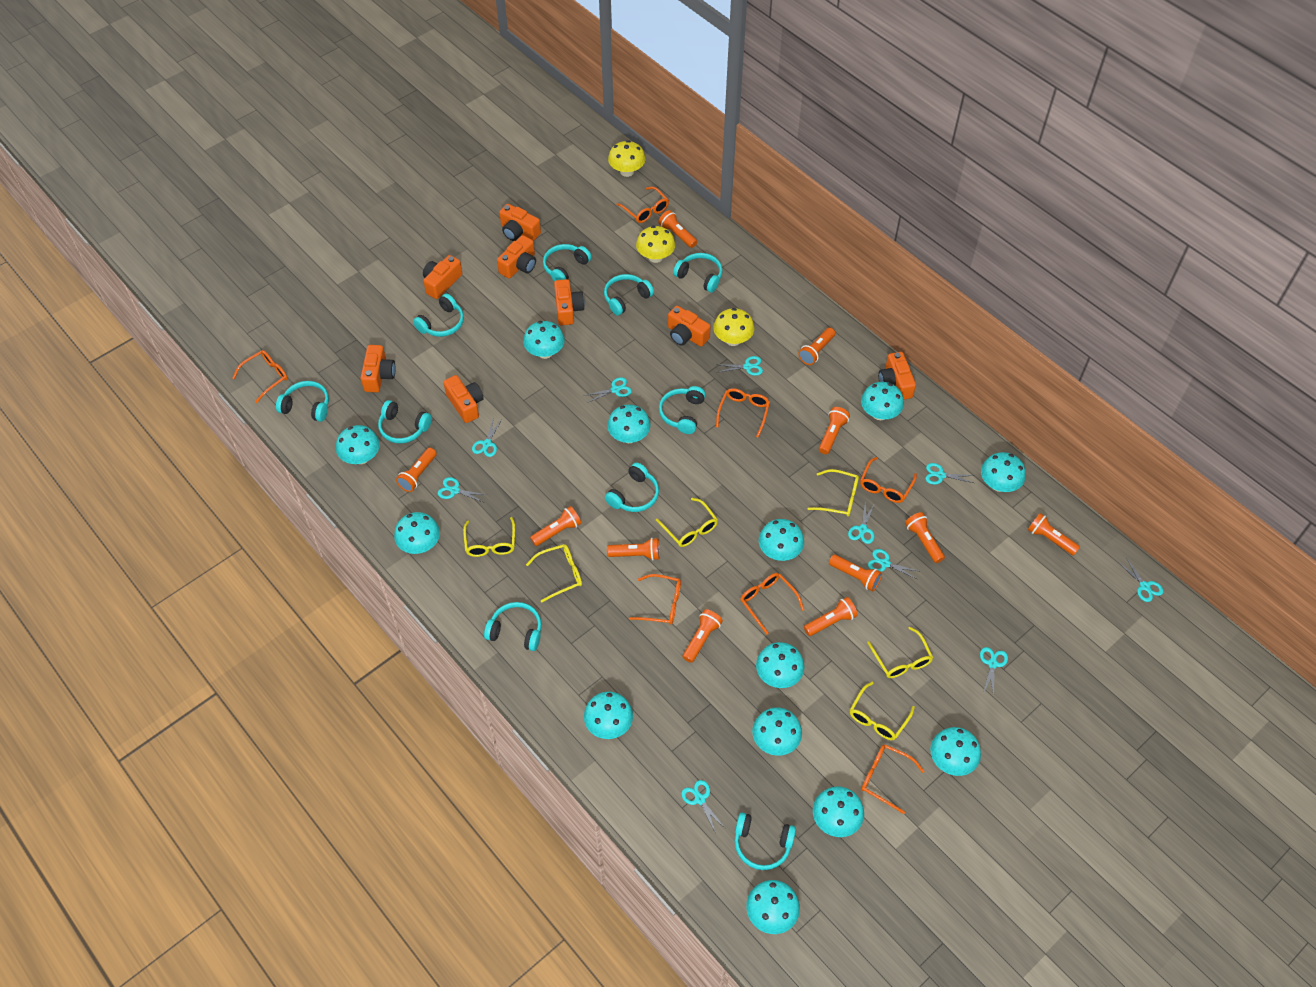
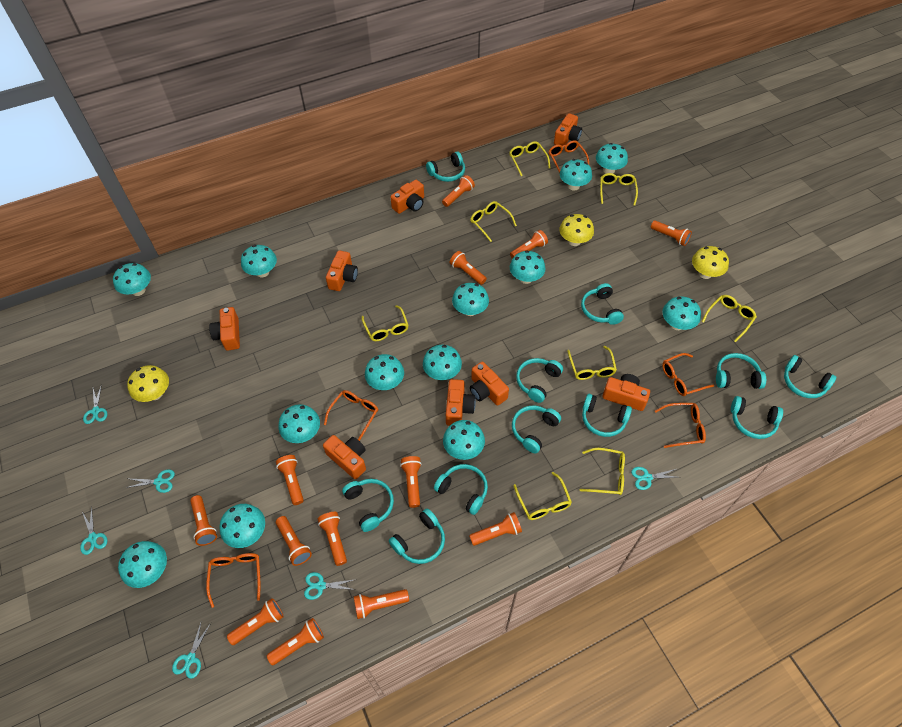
orange flashlight: [396,448,437,492] [530,506,581,546] [607,538,660,560] [658,210,697,248] [683,609,723,663] [798,328,835,365] [804,597,858,636] [819,407,850,454] [829,555,882,592] [905,512,945,563] [1028,513,1080,556] = 11 -> [190,495,217,546] [227,598,284,645] [267,618,324,665] [276,455,304,505] [276,516,312,566] [318,512,347,566] [354,589,409,619] [400,456,421,508] [442,175,475,207] [450,251,487,285] [469,512,522,546] [510,230,548,259] [651,220,692,246] = 13
orange glasses: [232,350,288,403] [616,187,669,223] [629,574,681,625] [716,388,770,437] [740,573,804,634] [860,457,917,503] [861,745,924,814] = 7 -> [206,553,260,608] [324,390,378,441] [549,140,590,174] [655,403,706,448] [662,353,714,396] = 5
turquoise headphones: [276,381,329,422] [378,400,432,443] [413,294,464,337] [484,602,542,651] [543,244,592,282] [604,274,654,316] [605,462,659,512] [659,386,706,434] [673,253,723,293] [735,813,796,870] = 10 -> [342,479,394,532] [389,509,445,564] [426,151,465,182] [434,464,488,515] [512,406,561,453] [516,358,563,403] [581,283,624,325] [582,394,632,437] [716,353,766,389] [731,396,783,439] [784,355,836,398] = 11
turquoise scissors: [438,477,486,502] [472,420,502,457] [584,377,632,403] [681,780,726,834] [716,356,763,376] [848,503,875,544] [868,549,918,579] [926,463,975,485] [980,647,1008,697] [1118,558,1163,602] = 10 -> [80,506,107,555] [83,384,107,424] [126,470,175,493] [172,620,211,679] [304,572,356,600] [631,467,677,490] = 6
yellow glasses: [463,517,515,557] [526,544,582,602] [656,498,718,547] [807,469,859,517] [850,682,915,740] [867,627,933,678] = 6 -> [362,305,408,341] [470,201,517,242] [509,141,550,176] [513,472,572,520] [567,346,617,380] [580,448,625,495] [600,173,638,206] [702,295,757,342] = 8

